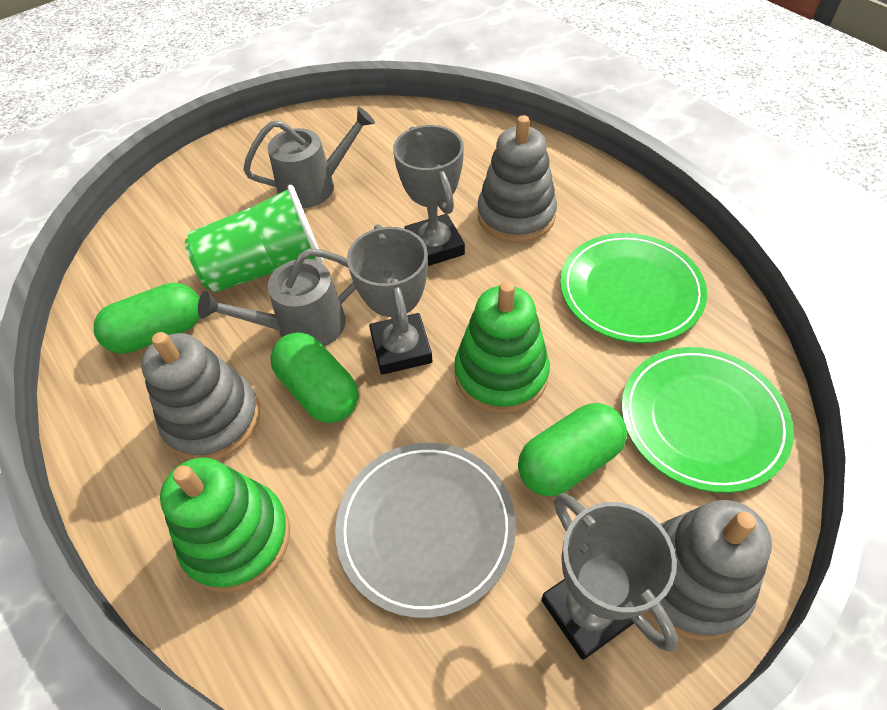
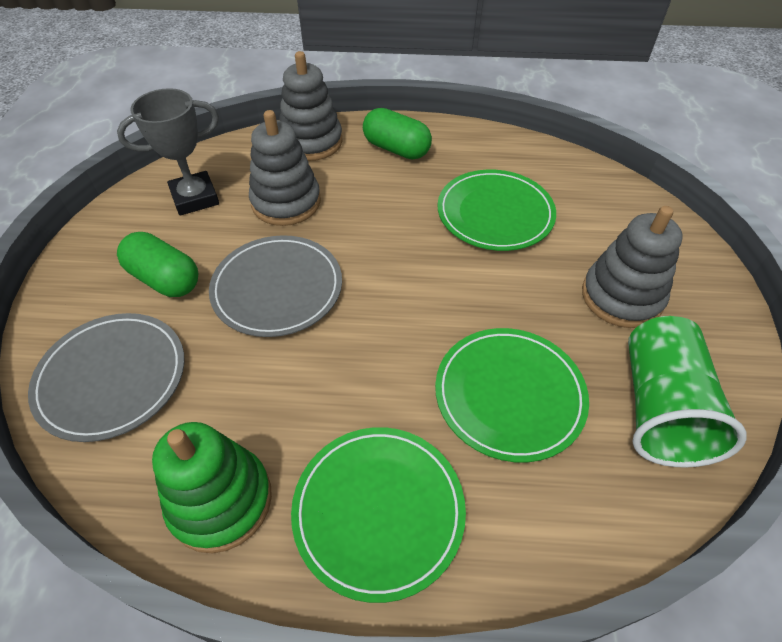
green capsule: [94,283,200,354] [270,332,358,423] [518,403,627,496] = 3 -> [117,232,198,297] [363,108,432,159] = 2
green plate: [560,233,707,343] [621,347,794,493] = 2 -> [291,427,466,603] [435,328,589,462] [437,169,556,251] = 3
green stacking toy: [160,458,290,593] [454,281,550,414] = 2 -> [152,422,272,553] = 1
grey plate: [335,443,516,618] = 1 -> [28,313,184,442] [209,235,342,337] = 2
grey trophy: [347,224,432,375] [393,125,465,266] [541,493,678,660] = 3 -> [117,88,219,216] = 1
grey watering can: [198,248,356,347] [243,107,375,208] = 2 -> none = 0

